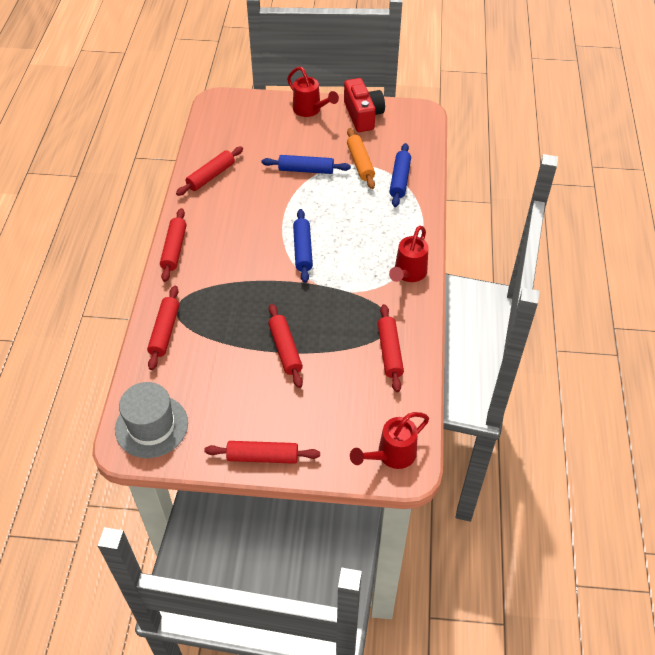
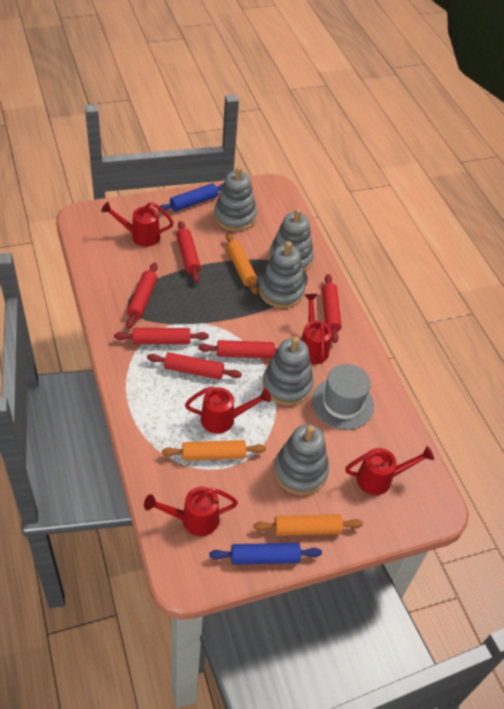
blue rolling pin: [262,155,351,174] [293,209,313,283] [389,143,411,207] = 3 -> [158,183,224,212] [209,543,322,565] = 2
grey stacking toy: none = 0 -> [214,166,257,231] [259,241,305,308] [262,337,314,405] [269,208,314,272] [274,424,329,495] = 5
orange rolling pin: [347,128,375,189] = 1 -> [162,440,266,461] [226,233,258,295] [254,514,363,536] = 3
red camera: [344,78,385,132] = 1 -> none = 0
red watering can: [287,67,339,117] [350,412,429,469] [389,226,428,282] = 3 -> [101,202,174,247] [144,487,238,536] [185,387,271,434] [301,294,332,364] [345,446,434,495] = 5

